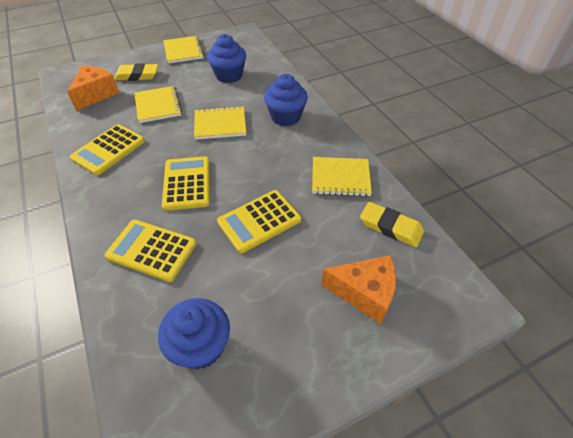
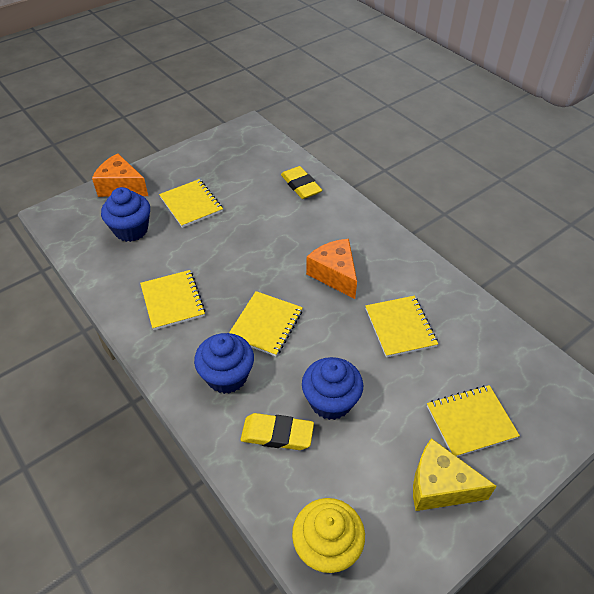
yellow calculator: [70,124,145,175] [105,219,196,282] [162,156,210,211] [217,190,301,253] = 4 -> none = 0
yellow cheese: none = 0 -> [413,438,496,511] = 1
yellow cupcake: none = 0 -> [292,498,365,573] = 1
yellow notebook: [134,86,182,123] [163,36,204,64] [194,106,246,140] [312,157,372,196] = 4 -> [140,270,205,330] [159,179,223,228] [229,291,303,356] [365,296,438,357] [427,385,520,457] = 5

